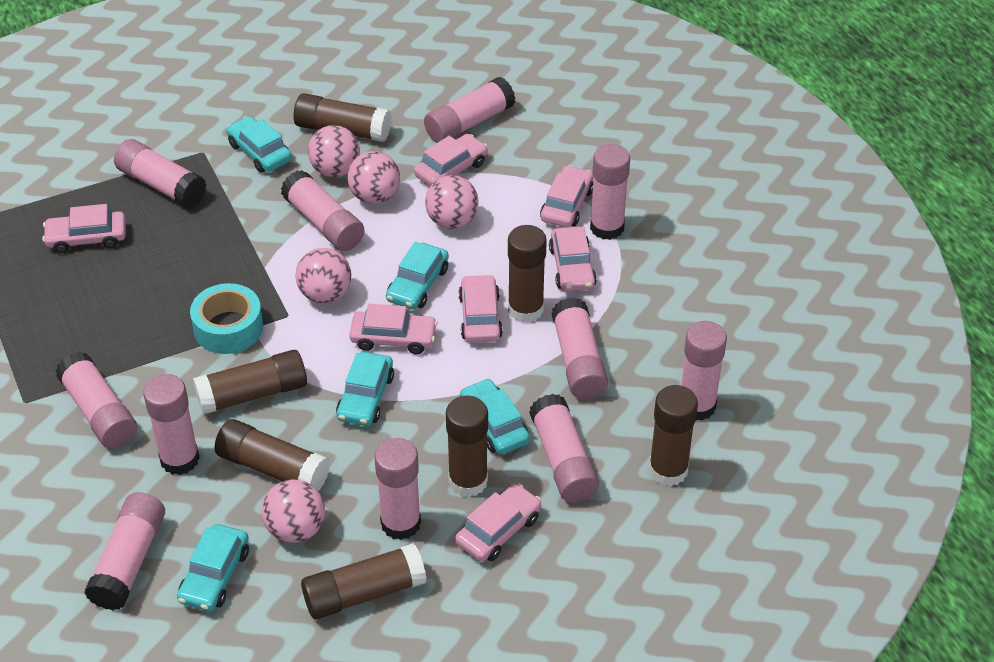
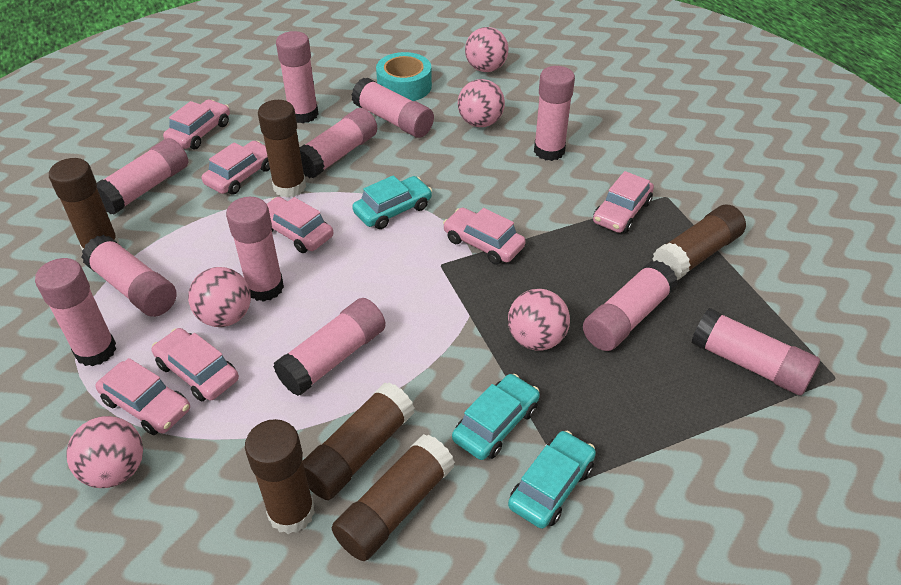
brown glue stick: [193,350,307,415] [215,419,330,491] [294,93,391,142] [301,543,427,619] [446,396,488,497] [508,225,547,323] [649,385,698,486] = 7 -> [49,158,120,250] [245,419,315,534] [258,100,306,198] [303,382,415,500] [332,434,455,561] [652,205,746,280] = 6
turquoise car: [177,524,249,611] [226,116,292,173] [336,352,394,426] [386,242,449,309] [460,378,530,455] = 5 -> [352,175,432,229] [452,374,540,460] [508,431,596,529] = 3

